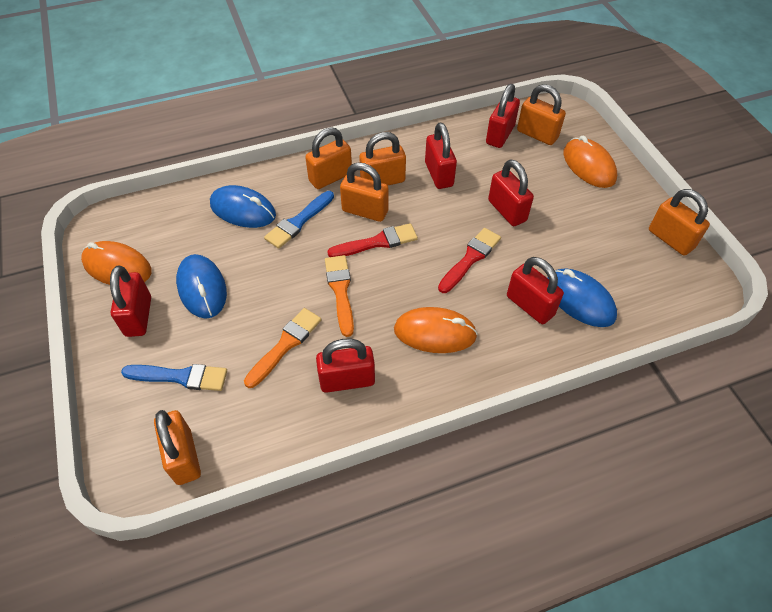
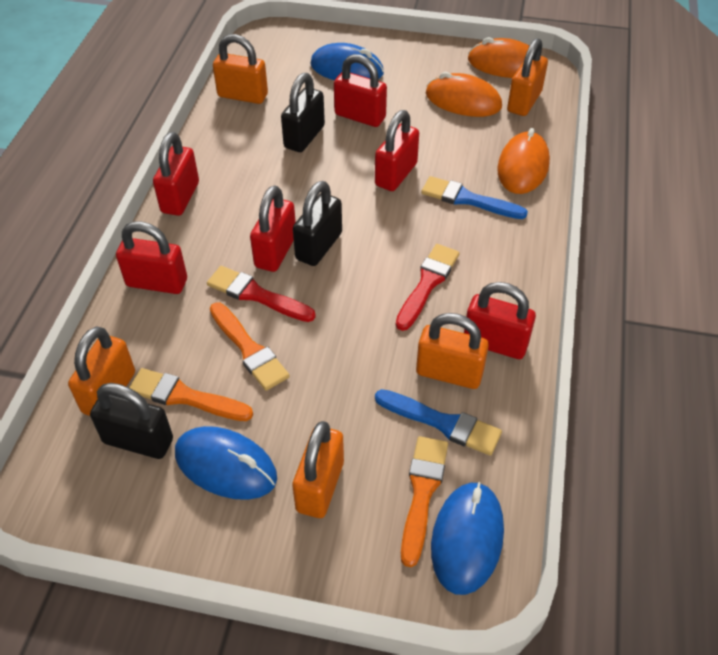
black padlock: none = 0 -> [90,383,173,459] [281,73,325,152] [293,181,342,266] = 3
orange brush: [244,308,321,388] [325,255,354,337] = 2 -> [129,368,253,421] [210,302,290,391] [401,436,448,567] = 3
orange padlock: [154,410,201,485] [305,127,352,189] [340,162,389,222] [359,132,406,185] [517,84,566,145] [649,189,710,256] = 6 -> [68,326,135,416] [213,34,268,104] [292,421,344,518] [416,313,489,389] [507,38,548,116] = 5

